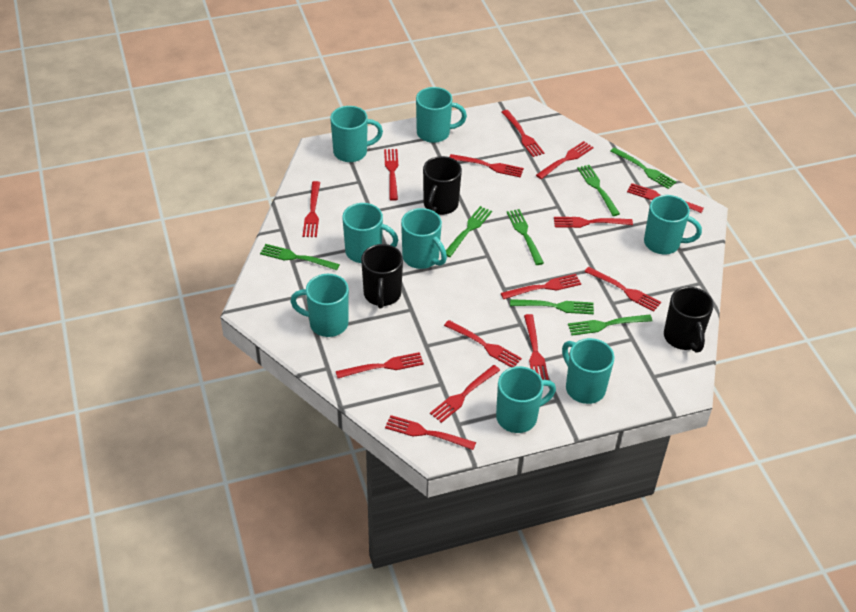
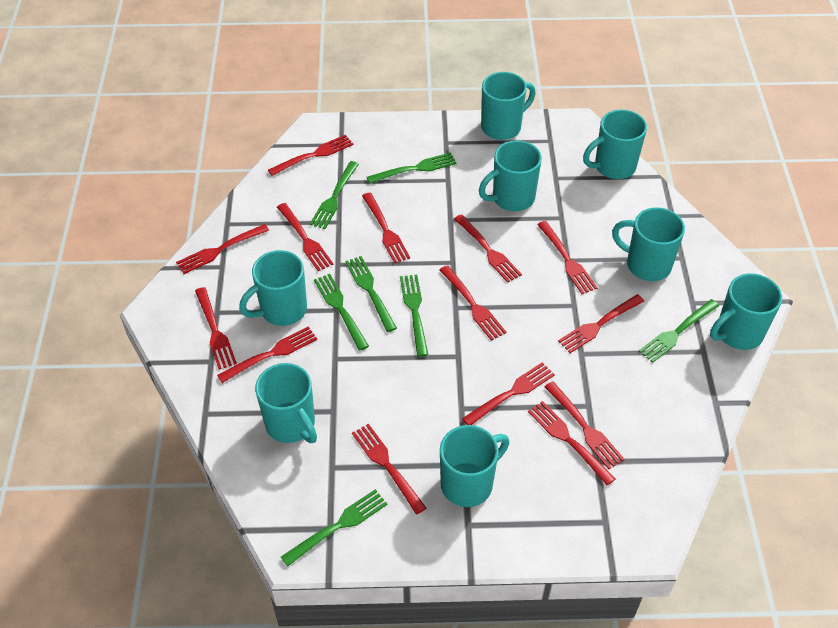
black mug: [361,244,403,309] [423,156,462,215] [664,287,714,353] = 3 -> none = 0

